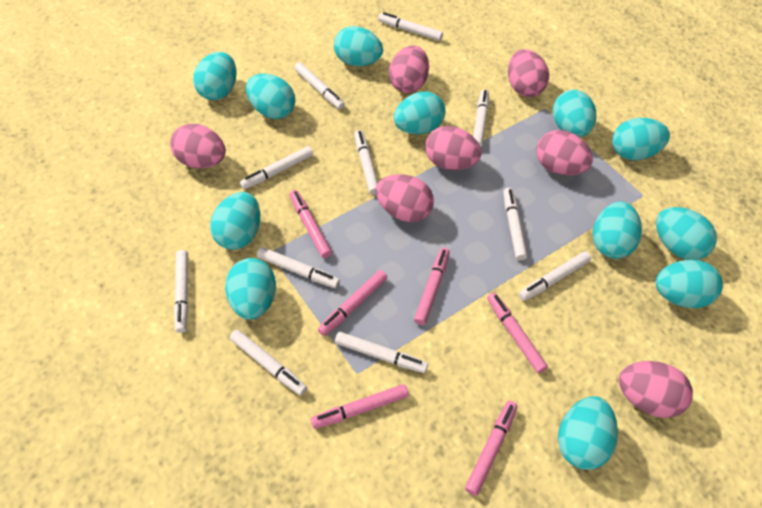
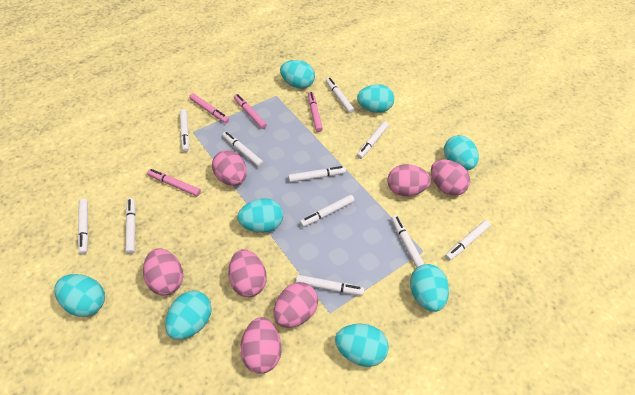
pink marker: [289,190,332,258] [311,384,409,429] [318,270,388,336] [414,248,450,325] [465,401,517,496] [487,293,548,373] = 6 -> [147,169,201,196] [189,93,229,123] [234,94,267,129] [308,92,323,132] = 4
turquoise egg: [193,52,237,100] [210,192,260,250] [225,258,276,319] [246,74,295,119] [334,26,383,66] [394,92,445,134] [552,90,596,137] [558,396,618,470] [593,201,642,259] [612,118,670,160] [656,207,717,260] [656,260,723,308] = 12 -> [54,274,105,317] [165,291,212,340] [237,198,283,233] [280,60,315,89] [335,324,389,367] [357,84,394,113] [410,264,449,312] [444,135,479,170] = 8

